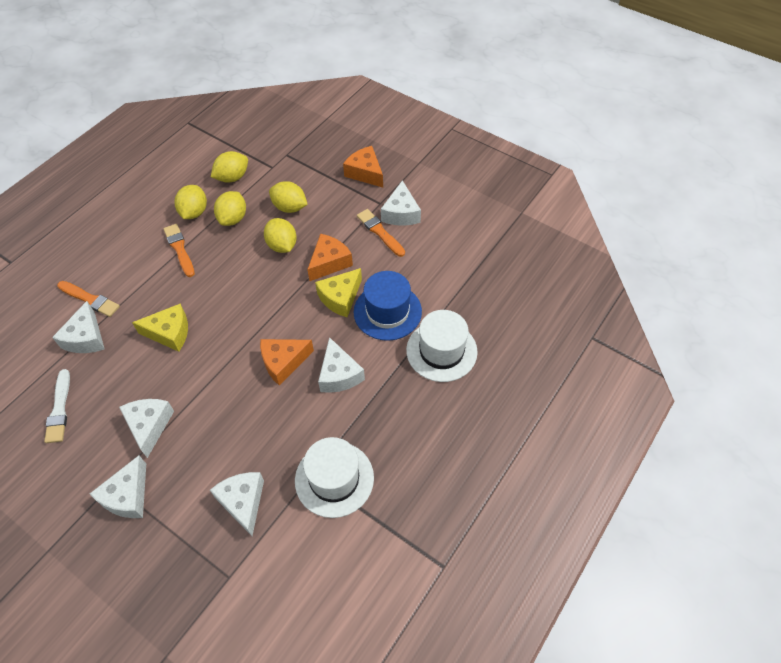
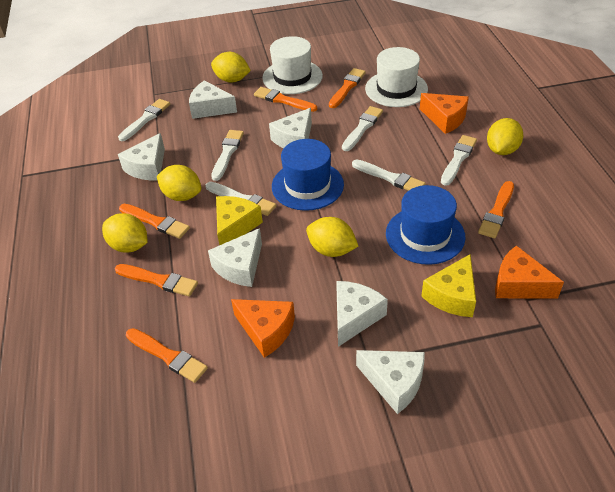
blue hat: [353,271,422,341] = 1 -> [272,139,344,211] [386,185,466,265] = 2
orange brush: [57,281,120,317] [163,224,195,277] [357,209,405,257] = 3 -> [115,264,198,296] [119,204,190,239] [126,328,208,383] [254,87,317,112] [329,68,366,108] [478,181,514,238] = 6
white brush: [44,369,70,443] = 1 -> [118,99,170,141] [206,182,276,216] [211,130,244,181] [342,106,383,151] [352,159,425,191] [441,135,477,186] = 6

